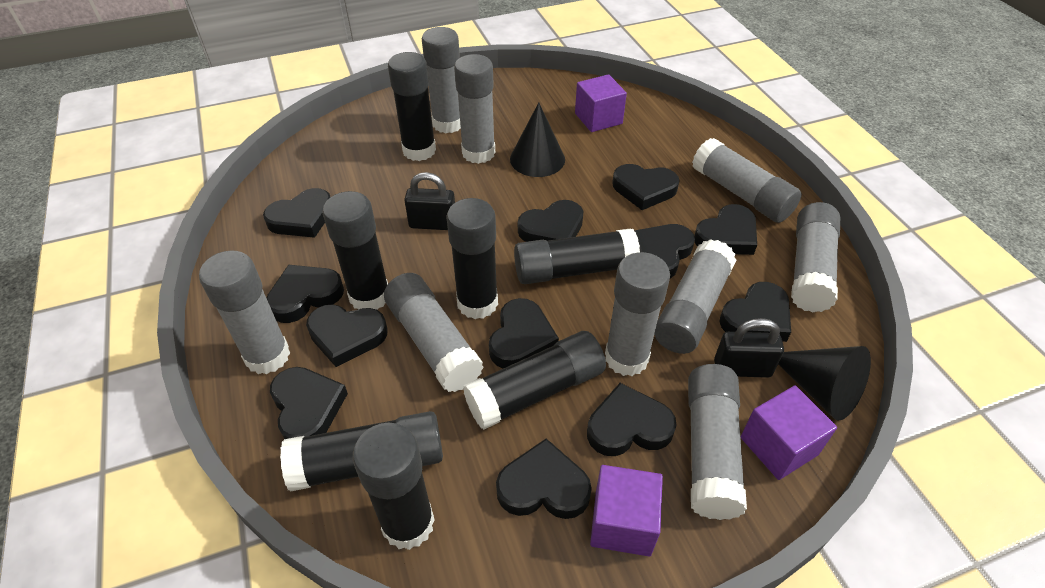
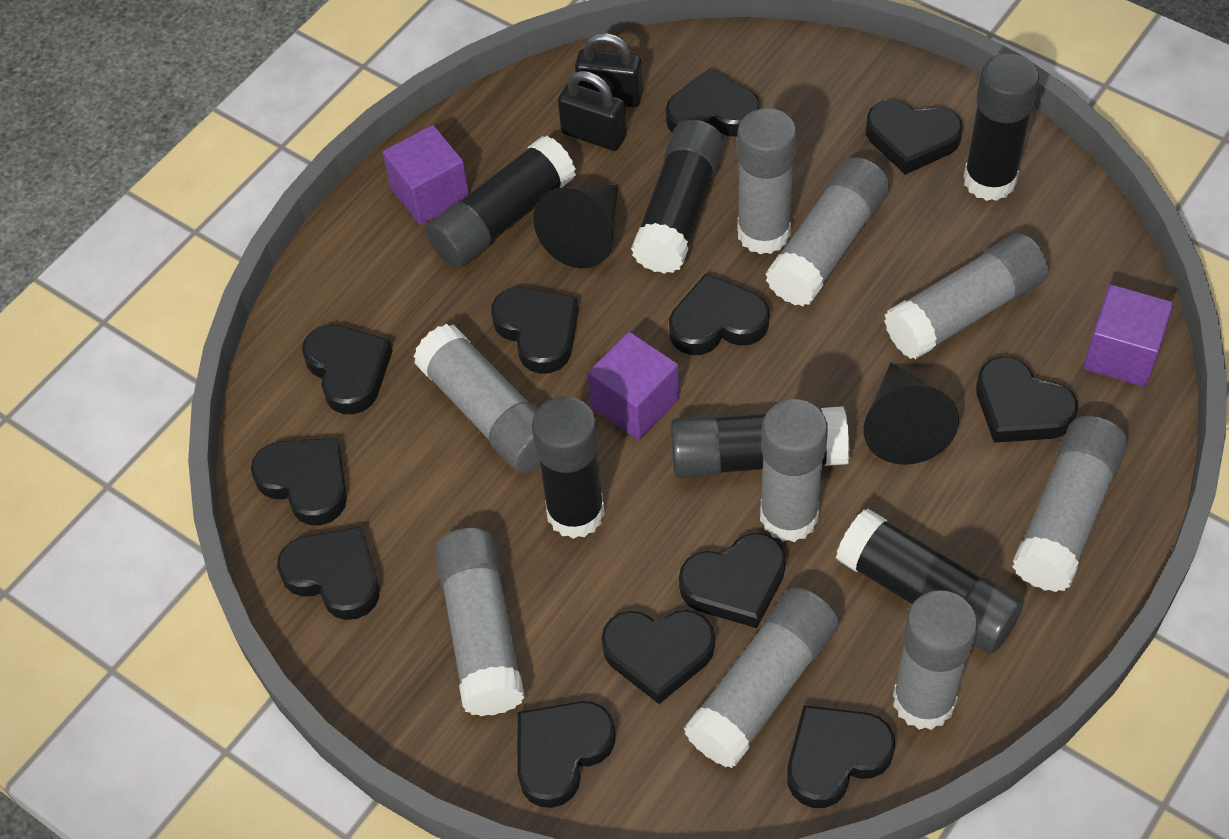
black glue stick: [280,411,443,492] [322,191,388,310] [353,423,435,550] [388,52,436,161] [446,198,498,319] [463,331,606,430] [514,228,640,284] = 7 -> [426,136,576,268] [532,396,605,539] [631,120,724,274] [670,406,849,478] [836,508,1023,654] [963,53,1039,201] = 6

